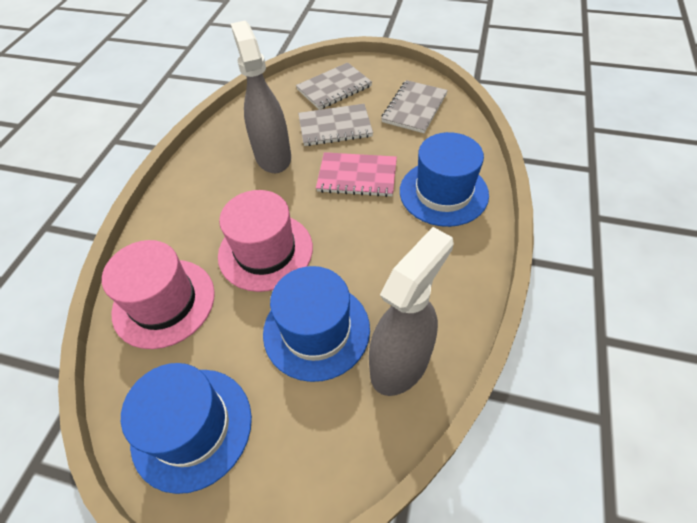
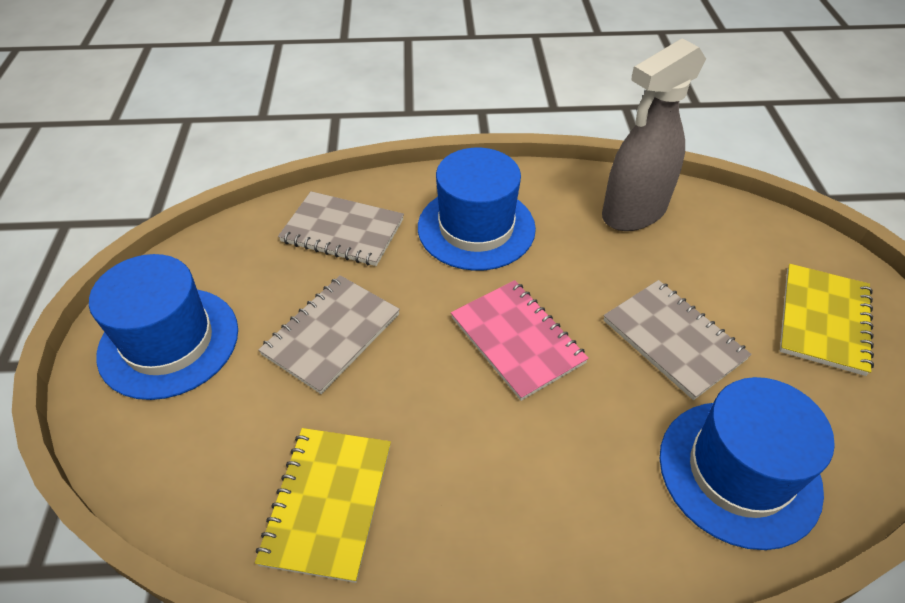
grey spray bottle: [231,21,291,173] [369,227,454,396] = 2 -> [602,38,706,231] = 1
pink hat: [102,240,215,349] [218,190,313,292] = 2 -> none = 0
yellow notebook: none = 0 -> [255,428,391,583] [780,264,874,376] = 2

